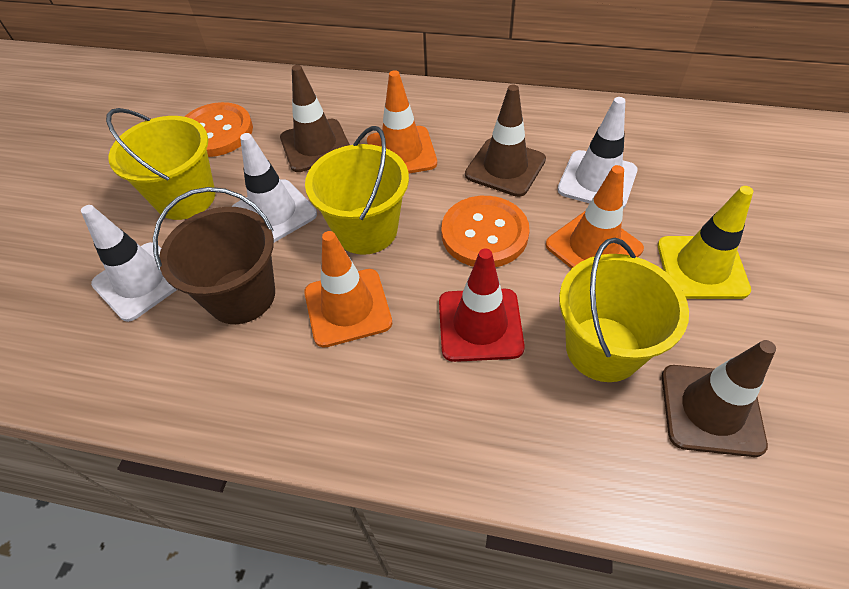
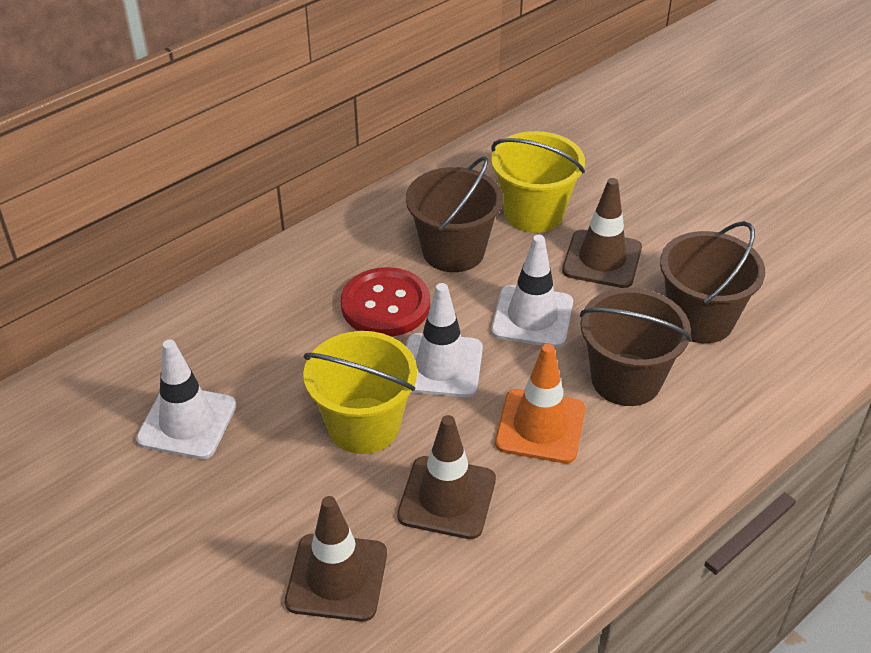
brown bucket: [153,187,275,324] = 1 -> [406,156,503,272] [580,288,692,406] [660,221,765,343] = 3
orange button: [184,102,253,157] [441,196,530,267] = 2 -> none = 0
orange traffic cone: [304,231,392,348] [367,70,437,173] [546,165,644,269] = 3 -> [495,344,585,463] = 1
red button: none = 0 -> [341,267,430,337] = 1
red traffic cone: [439,248,525,362] = 1 -> none = 0
yellow bucket: [106,108,215,220] [305,126,409,255] [559,237,689,382] = 3 -> [303,331,417,454] [491,131,585,233] = 2
yellow traffic cone: [658,186,753,299] = 1 -> none = 0

